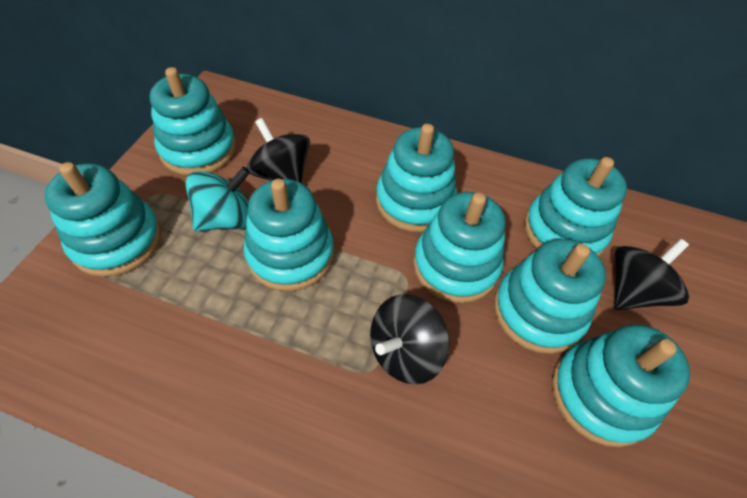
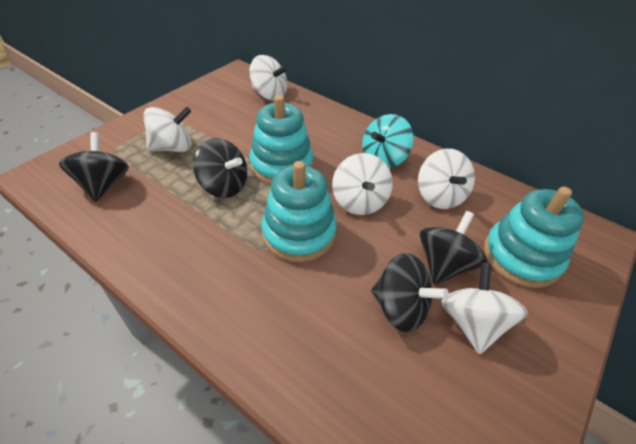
black spinning top: [247,118,310,183] [370,294,450,385] [614,239,689,310] = 3 -> [59,132,129,202] [193,138,247,198] [371,253,449,332] [420,211,488,285] = 4
turquoise stacking toy: [45,162,161,277] [150,67,236,176] [243,179,334,291] [376,124,457,232] [413,192,506,303] [494,239,606,354] [524,157,627,256] [552,325,690,447] = 8 -> [249,95,313,185] [262,161,337,262] [484,187,584,288] = 3
white spinning top: none = 0 -> [143,107,191,152] [249,55,288,101] [332,153,393,215] [418,149,475,209] [441,263,528,354] = 5

